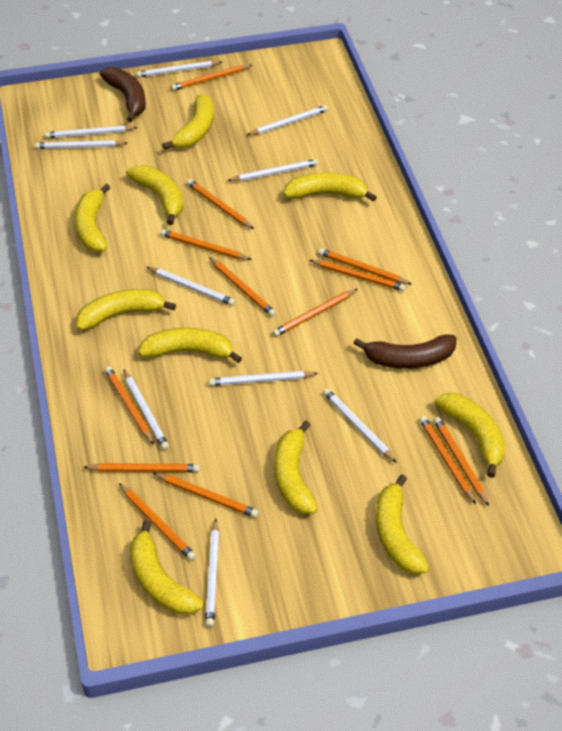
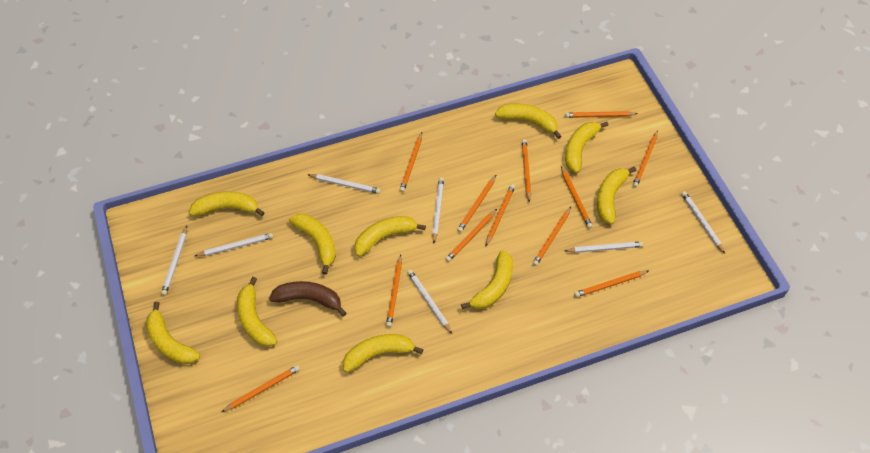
brown banana: [100,67,146,122] [353,334,456,369] = 2 -> [269,281,346,317] = 1
orange pencil: [83,463,200,472] [105,366,154,445] [119,483,196,561] [153,473,259,518] [160,229,252,260] [171,65,252,91] [187,179,254,229] [209,257,276,317] [272,289,358,337] [309,260,406,291] [318,248,411,284] [419,416,476,504] [434,417,489,506] = 13 -> [221,365,300,412] [386,255,402,327] [400,132,422,192] [446,209,497,262] [457,175,496,233] [486,184,515,246] [522,139,531,202] [532,207,571,266] [561,166,593,229] [565,111,638,118] [574,271,649,297] [633,130,658,188] = 12
white pencil: [35,140,127,149] [45,125,138,138] [123,369,169,450] [136,61,222,77] [147,267,235,306] [205,519,219,627] [209,371,318,386] [227,159,318,181] [247,105,328,135] [323,388,397,463] = 10 -> [161,226,187,296] [195,233,273,256] [307,174,381,194] [407,270,452,334] [432,177,444,243] [565,241,643,253] [681,191,725,254] = 7

